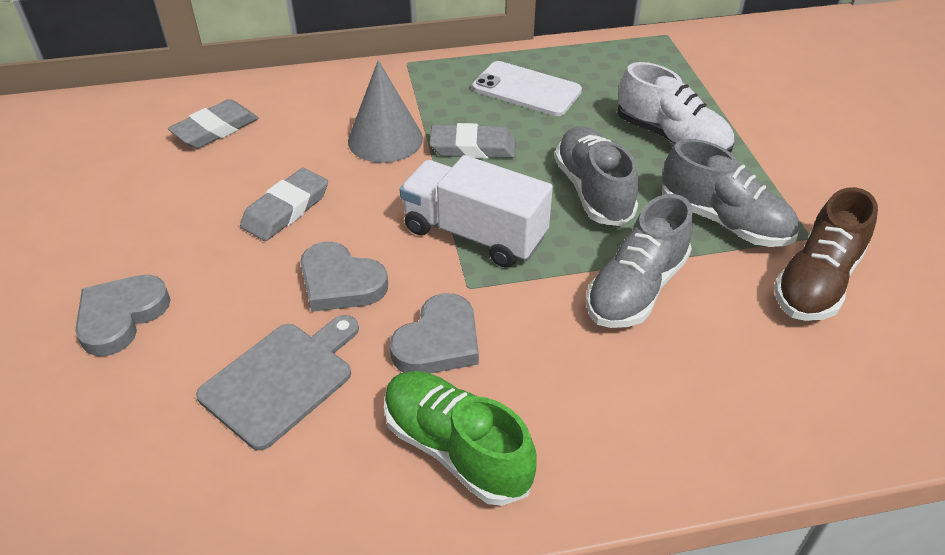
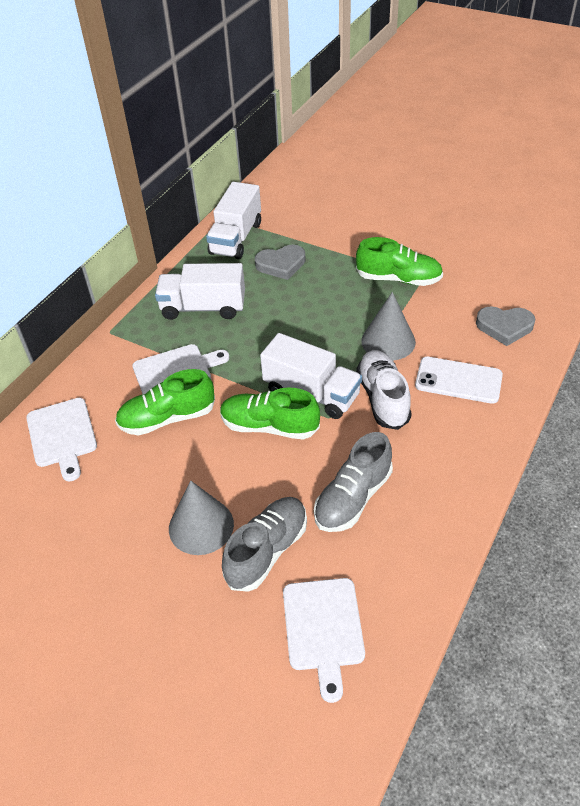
brown shoe: [774,187,878,321] = 1 -> none = 0
green shoe: [384,371,537,506] = 1 -> [115,369,215,435] [220,387,320,440] [356,237,443,286] = 3
grey cone: [348,60,423,163] = 1 -> [169,480,234,555] [361,292,416,361] = 2
grey cutting board: [196,315,359,450] = 1 -> none = 0
grey eraser: [168,99,258,148] [240,168,328,241] [429,123,515,159] = 3 -> none = 0
grey heart: [75,275,171,356] [300,242,388,312] [390,293,479,374] = 3 -> [255,245,306,280] [476,306,535,346] = 2
grey shoe: [555,126,639,226] [586,194,694,328] [662,139,799,247] = 3 -> [222,497,307,592] [314,432,393,532] = 2
white cutting board: none = 0 -> [26,398,97,482] [133,344,230,394] [283,578,365,703] = 3
white truck: [400,155,553,268] = 1 -> [155,263,245,320] [206,182,261,259] [260,333,362,419] = 3

